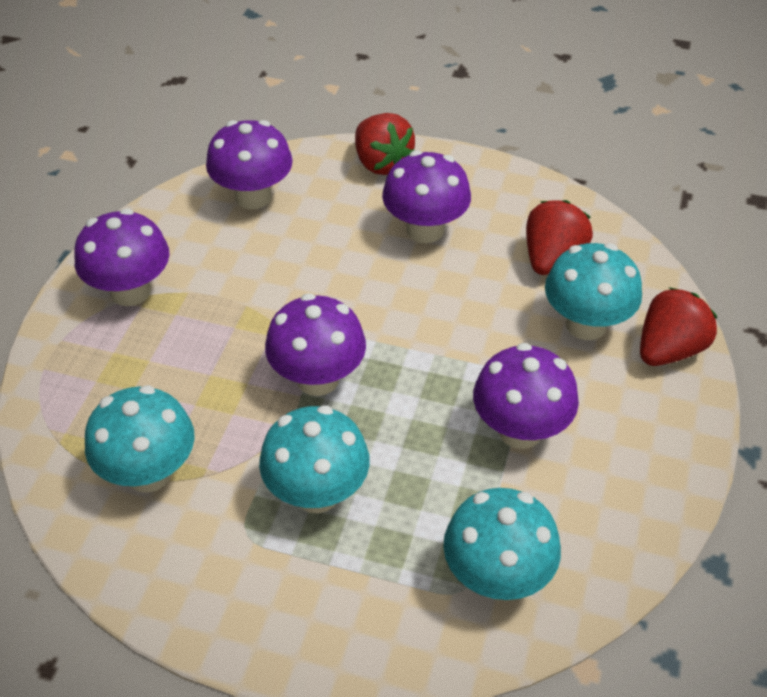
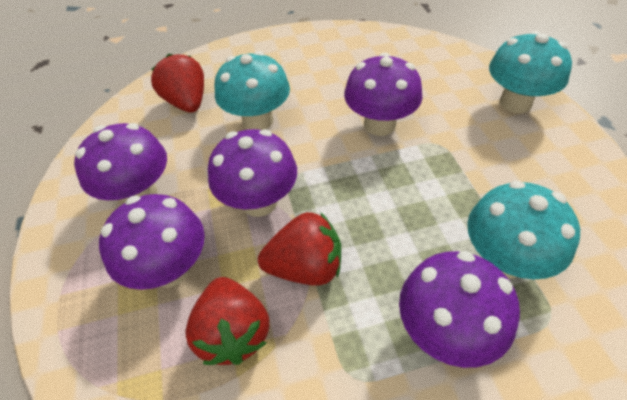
turquoise mushroom: [85,385,195,493] [259,405,370,513] [443,488,561,600] [545,243,642,340] = 4 -> [215,51,290,130] [467,180,580,279] [489,31,572,113] = 3

